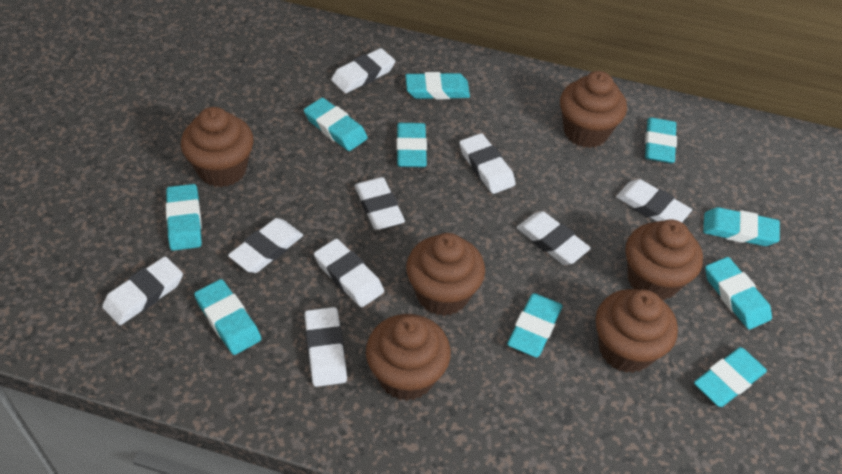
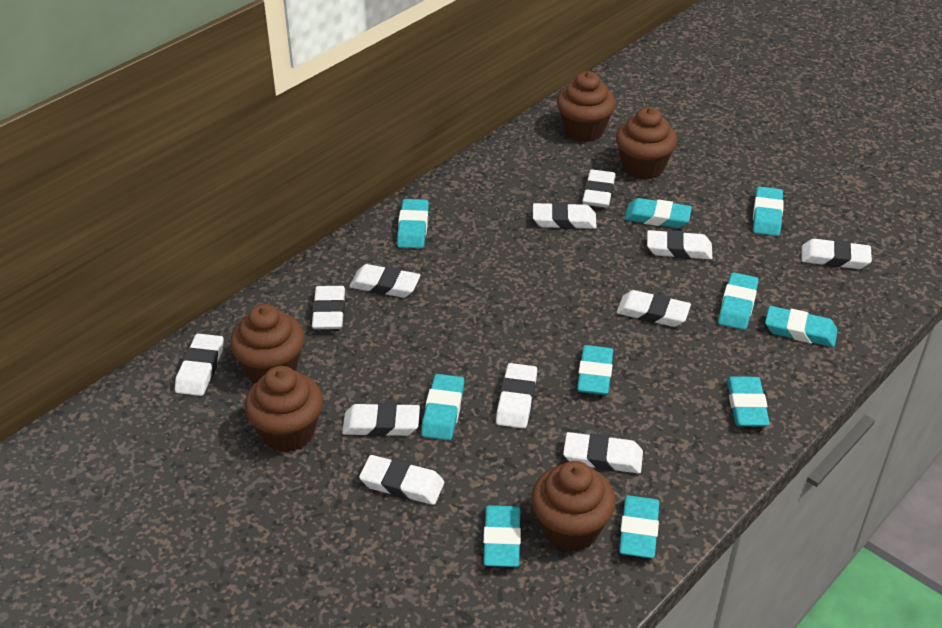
brown cupcake: [181,107,254,187] [366,314,451,401] [406,233,485,316] [560,71,627,148] [596,289,678,373] [626,219,703,300] = 6 -> [230,304,305,383] [245,366,323,452] [531,461,616,552] [557,71,616,142] [616,107,677,180] = 5
white eraser: [102,257,183,325] [228,218,303,273] [304,307,347,387] [314,239,384,308] [331,48,395,93] [354,177,405,230] [459,133,516,194] [517,211,591,265] [616,179,692,222] = 9 -> [175,334,224,396] [312,286,345,329] [342,403,420,437] [349,264,421,298] [359,455,444,505] [496,363,537,429] [533,202,597,229] [563,432,643,473] [582,169,616,208] [616,290,691,327] [647,230,712,259] [801,239,872,269] = 12

